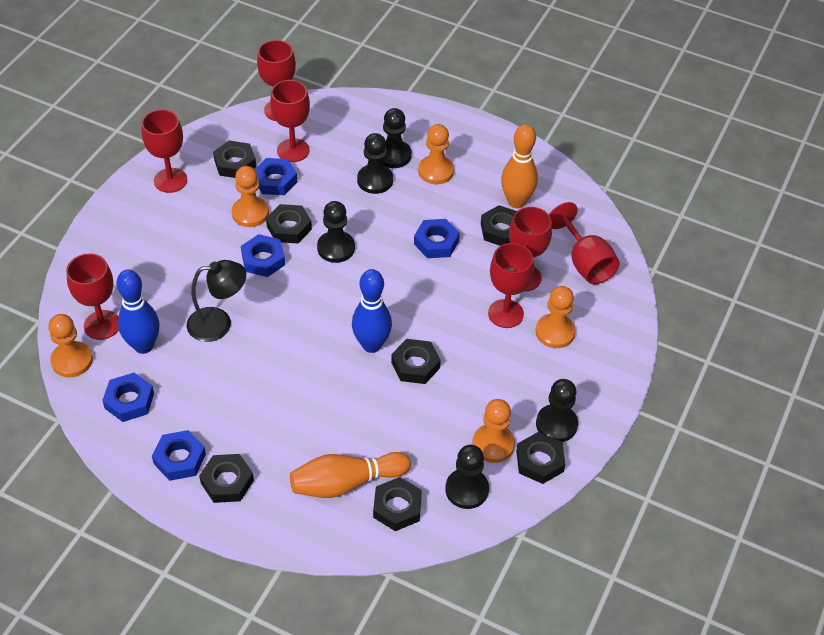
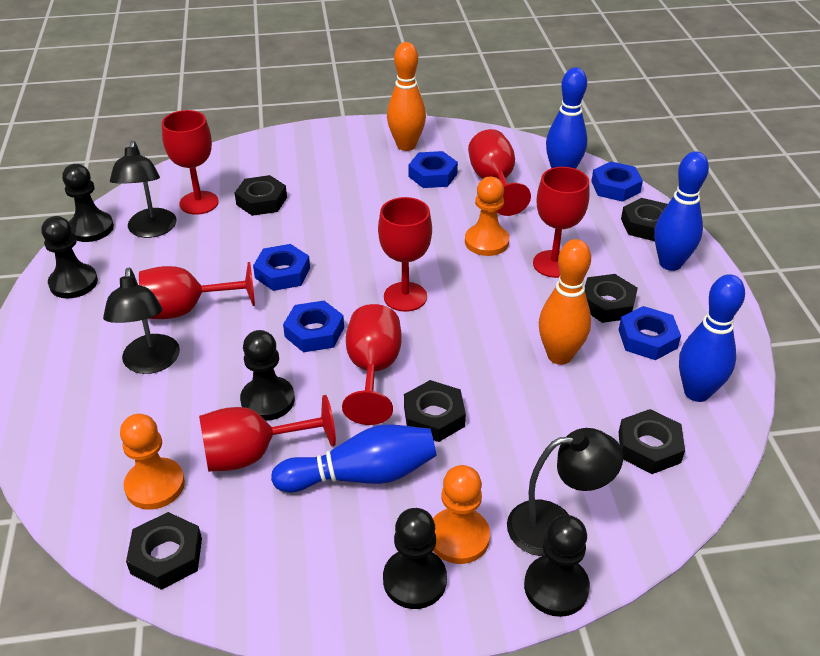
black lamp: [187,260,246,342] = 1 -> [103,268,180,374] [110,141,177,238] [507,428,623,556] = 3
black nut: [199,454,254,503] [213,141,256,178] [266,204,312,243] [373,477,422,531] [391,339,441,384] [481,205,517,246] [516,432,565,484] = 7 -> [126,512,202,590] [235,175,287,216] [404,380,466,442] [585,274,638,323] [619,409,685,474] [621,198,668,241] = 6
blue bowling pin: [116,270,160,354] [352,269,392,353] = 2 -> [271,424,437,493] [546,67,587,169] [654,151,709,271] [679,274,745,402] = 4
orange pawn: [48,314,93,377] [232,166,269,227] [418,124,454,184] [472,399,515,463] [535,286,576,348] = 5 -> [120,414,185,510] [433,465,490,564] [465,177,509,256] = 3

